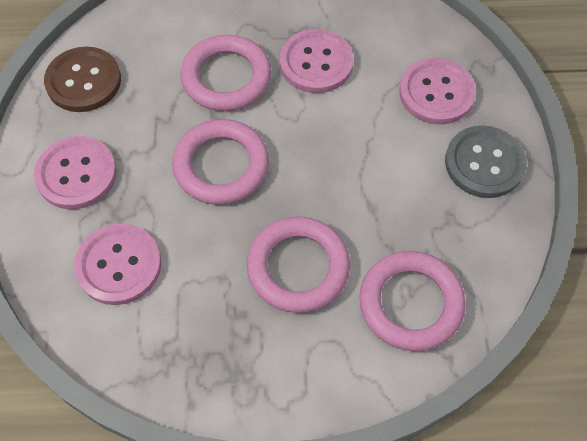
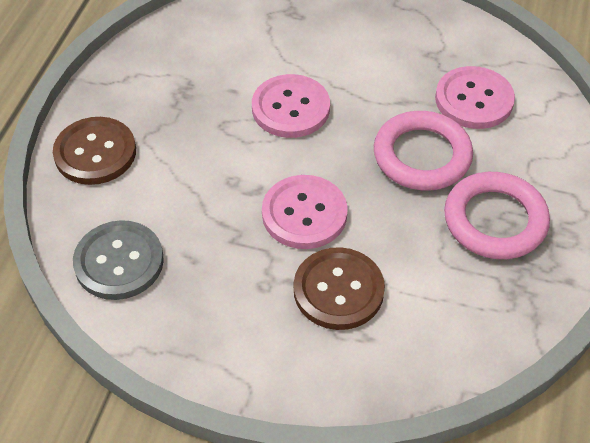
brown button: [44,47,121,112] = 1 -> [53,117,136,185] [294,247,385,330] = 2
pink button: [34,136,117,209] [74,224,161,305] [280,29,354,93] [399,58,476,124] = 4 -> [252,74,330,138] [262,175,348,249] [435,66,515,129] = 3
pink ring: [172,119,269,205] [180,35,271,111] [247,216,350,313] [359,251,466,351] = 4 -> [374,111,473,191] [444,172,550,259] = 2

